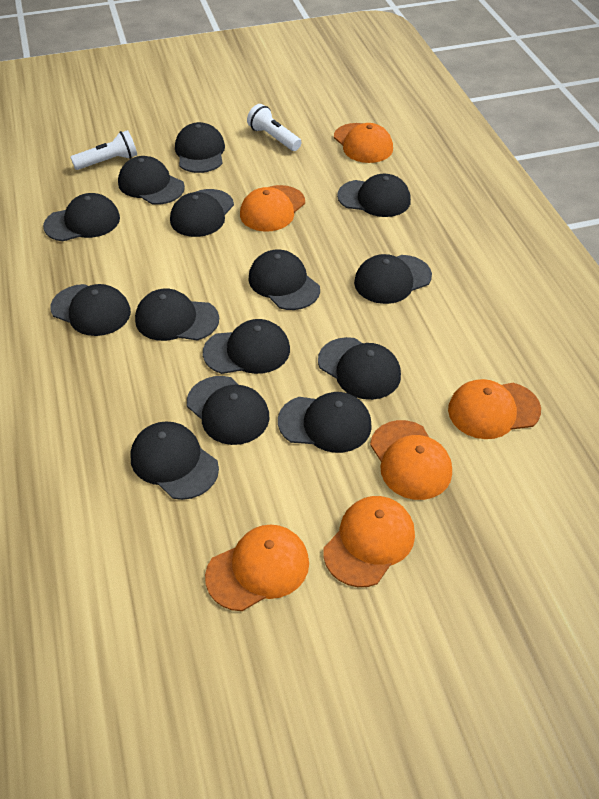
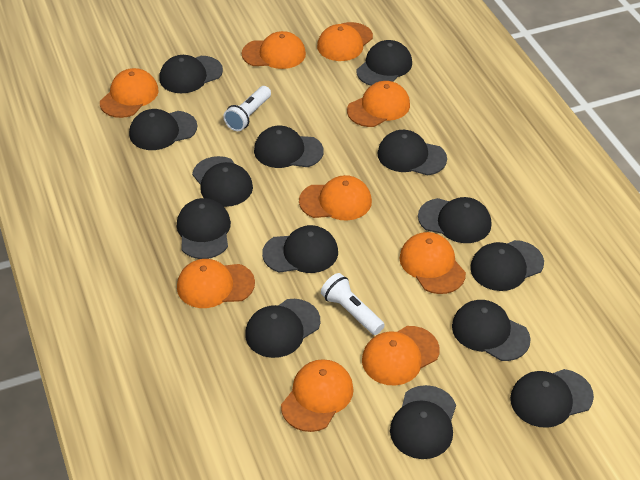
orange cap: [205,524,309,611] [240,185,305,232] [323,496,415,587] [334,123,393,163] [370,420,452,500] [448,379,541,439] = 6 -> [100,68,159,118] [177,259,255,308] [242,31,306,69] [281,359,354,432] [299,175,372,220] [317,22,373,61] [347,81,410,127] [362,326,440,385] [400,232,466,294] = 9

